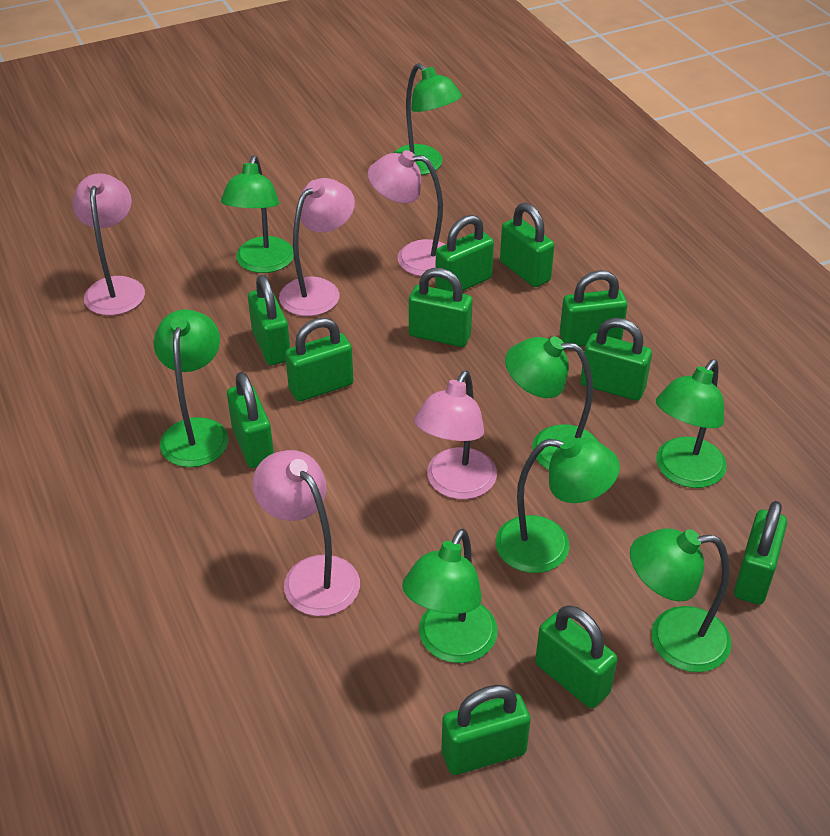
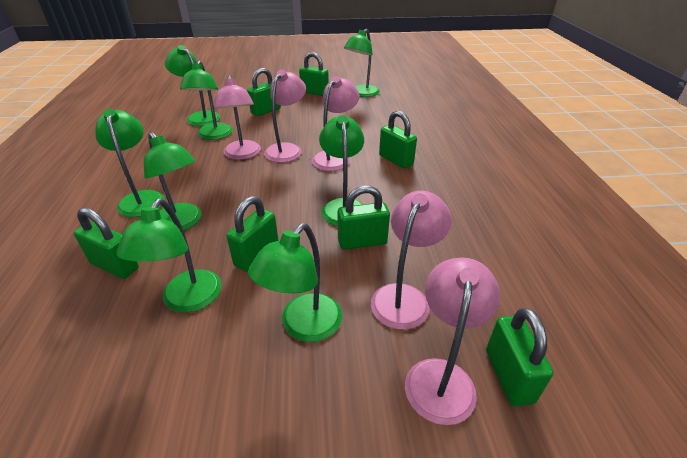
green padlock: [227,372,274,468] [248,275,290,365] [285,318,354,402] [409,268,473,347] [435,215,494,292] [442,685,531,775] [500,203,555,287] [535,605,617,708] [560,270,627,346] [581,318,652,401] [734,501,787,605] = 11 -> [74,207,139,279] [227,196,279,272] [247,68,281,116] [299,52,329,96] [337,185,390,250] [379,110,417,169] [486,308,553,406] = 7

